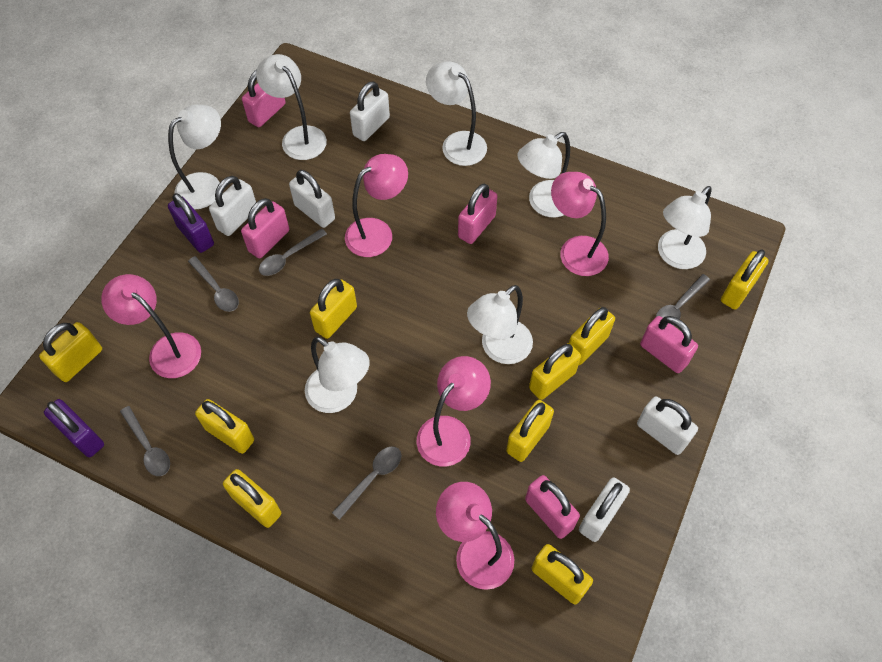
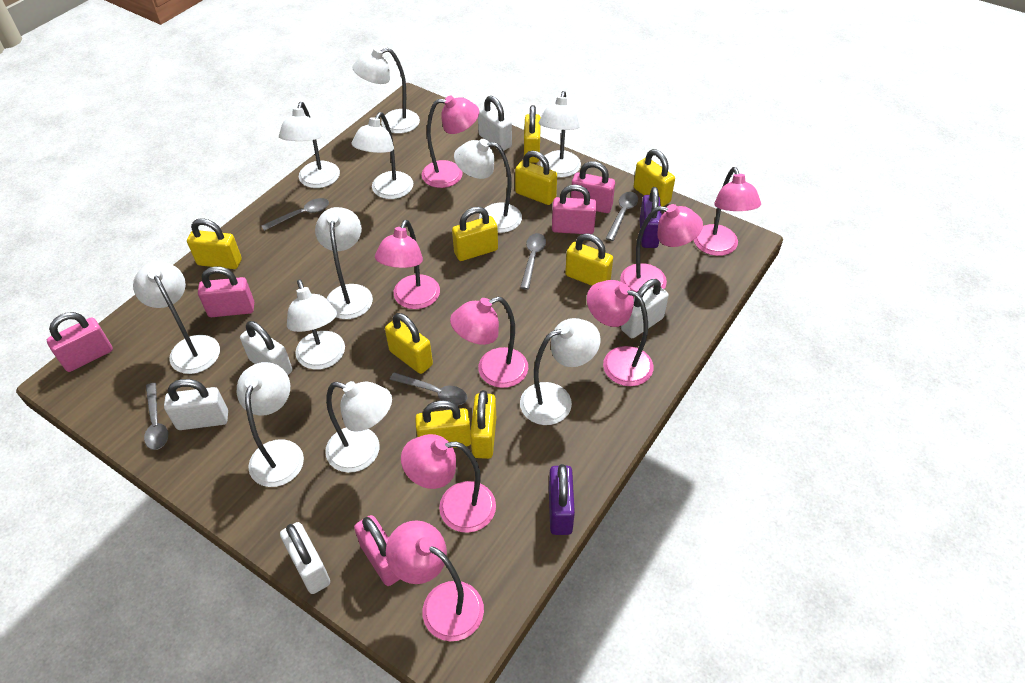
pink lamp: [101,274,201,378] [345,154,408,257] [417,356,491,466] [436,482,514,590] [551,172,609,276] = 5 -> [375,220,440,309] [386,520,484,641] [401,434,496,533] [422,96,479,188] [450,296,528,388] [587,280,653,386] [620,204,703,292] [694,167,761,256] = 8
white lamp: [168,105,221,210] [256,54,327,160] [305,337,370,413] [426,61,487,166] [467,285,533,364] [517,132,570,218] [658,186,711,269] = 7 -> [133,262,220,374] [237,362,304,487] [279,102,340,188] [287,280,345,370] [315,207,373,319] [325,381,392,473] [352,48,420,134] [352,112,413,199] [454,139,522,233] [520,318,601,425] [539,91,581,177] = 11

